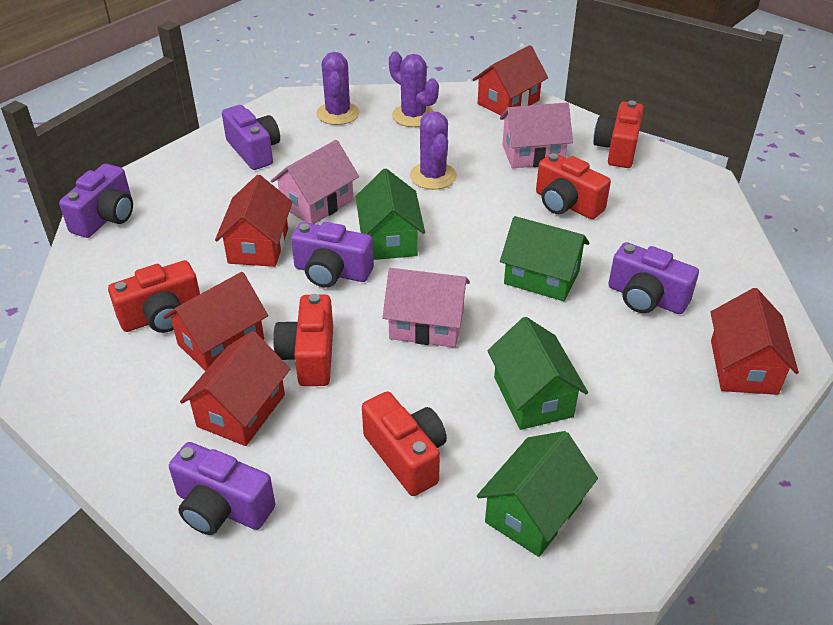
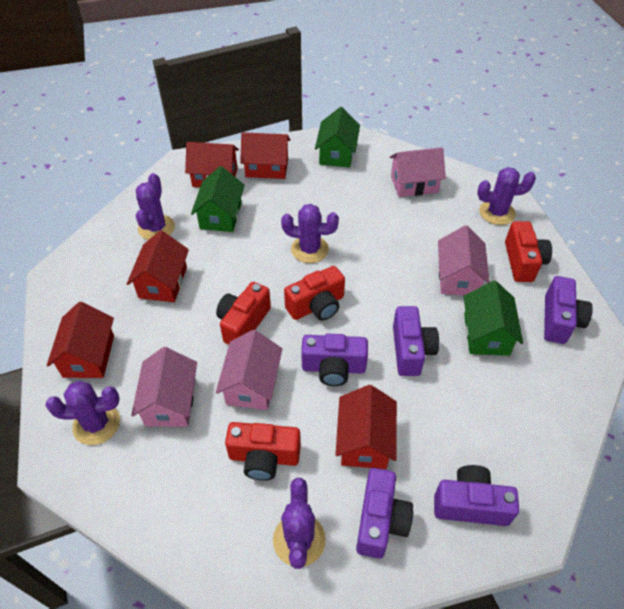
green house: [355,169,425,260] [477,431,598,557] [487,317,588,430] [500,216,589,301] = 4 -> [191,166,245,232] [315,107,360,168] [463,281,523,356] = 3
pink house: [271,140,359,224] [383,268,470,348] [500,102,573,168] = 3 -> [131,347,197,427] [216,330,282,410] [389,147,446,197] [438,225,490,295] = 4
purple cactus: [316,52,360,125] [389,51,439,127] [410,111,457,190] = 3 -> [45,381,120,445] [136,173,175,240] [273,478,326,569] [281,204,339,263] [477,167,536,225] = 5
red camera: [108,260,200,333] [273,294,333,386] [362,391,447,496] [536,153,611,219] [593,101,644,168] = 5 -> [216,282,271,345] [225,422,301,481] [284,266,345,321] [505,221,552,282] = 4

